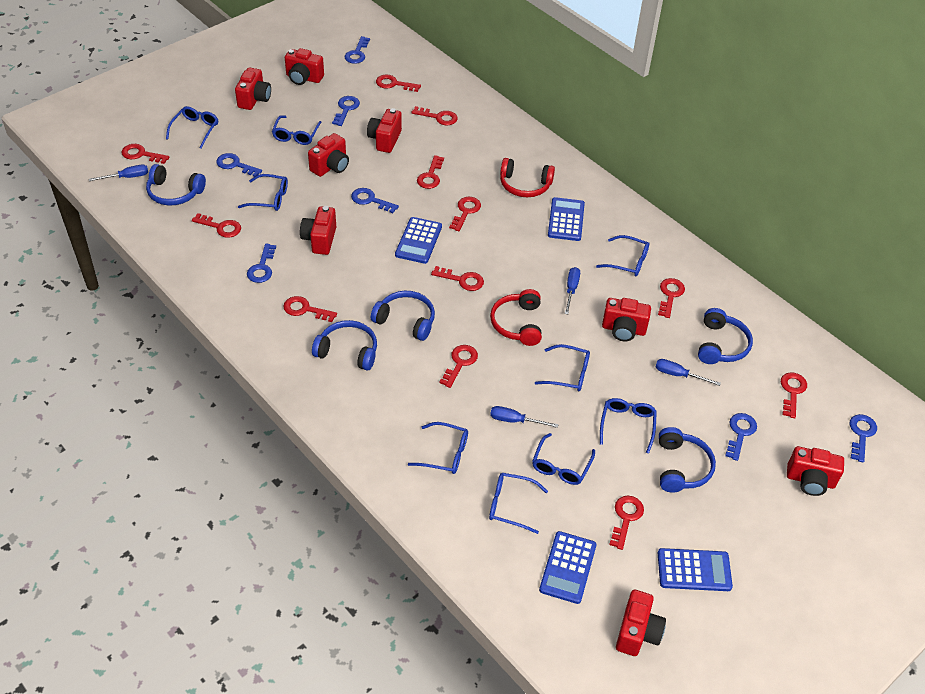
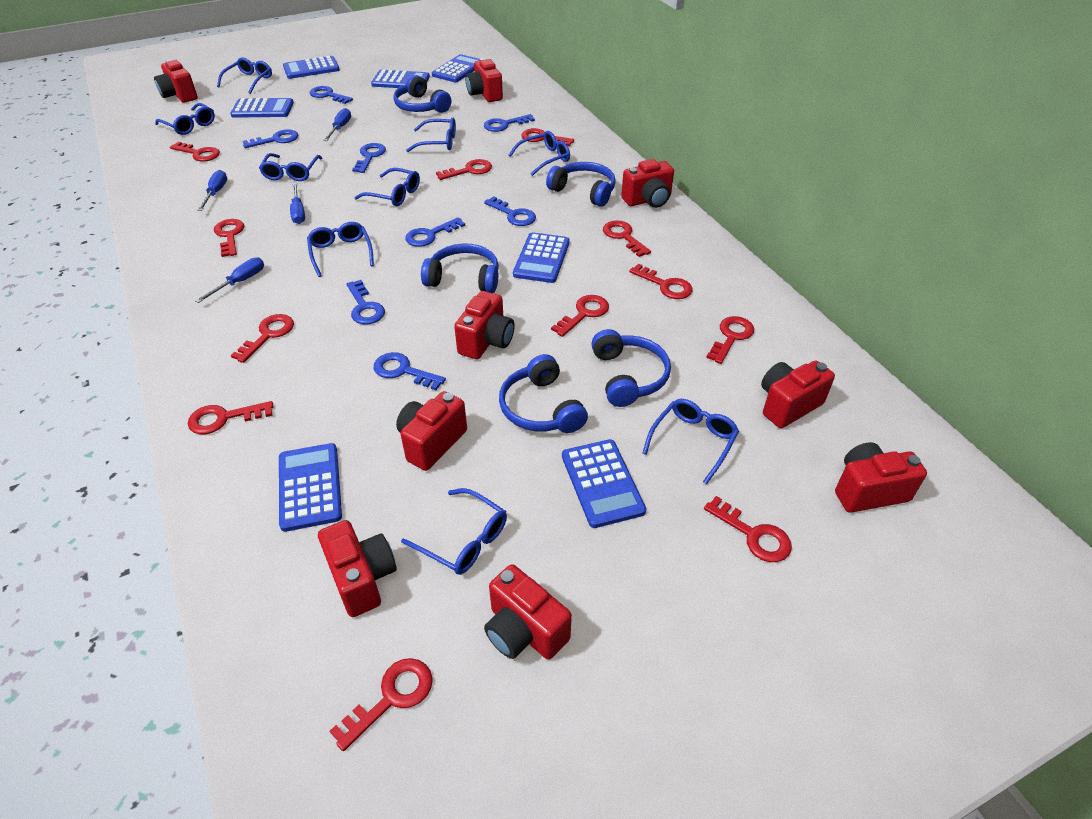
blue calculator: [395,217,442,264] [539,531,597,604] [548,197,585,241] [658,548,733,591] = 4 -> [230,98,294,118] [279,443,342,532] [283,56,340,79] [371,70,430,88] [432,54,480,82] [513,232,570,283] [562,439,646,528] = 7
blue key: [216,153,262,177] [247,244,276,283] [332,96,360,126] [344,36,370,64] [351,188,399,213] [725,413,757,461] [850,414,877,463] = 7 -> [243,129,298,148] [309,86,353,104] [347,280,385,324] [352,143,386,173] [374,352,446,390] [405,217,465,247] [484,114,535,132] [484,196,536,226] = 8
red camera: [235,67,271,110] [285,48,324,85] [300,206,336,255] [308,133,349,177] [367,108,402,153] [602,298,651,342] [616,590,666,656] [787,446,844,496] = 8 -> [154,59,198,103] [318,520,396,617] [396,391,467,471] [454,291,515,359] [466,58,503,102] [484,564,572,660] [621,159,674,208] [761,360,835,428] [835,442,927,513] = 9
red headphones: [490,289,542,346] [500,158,555,197] = 2 -> none = 0

